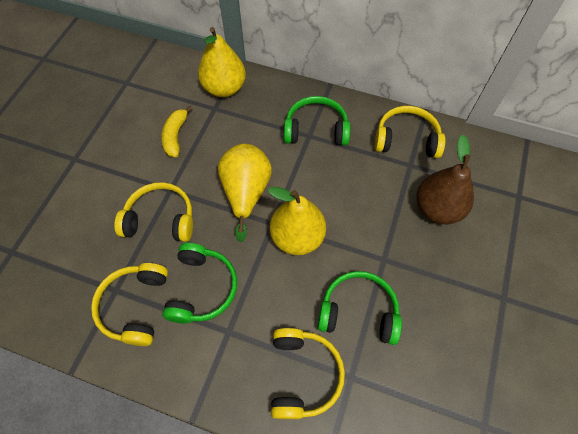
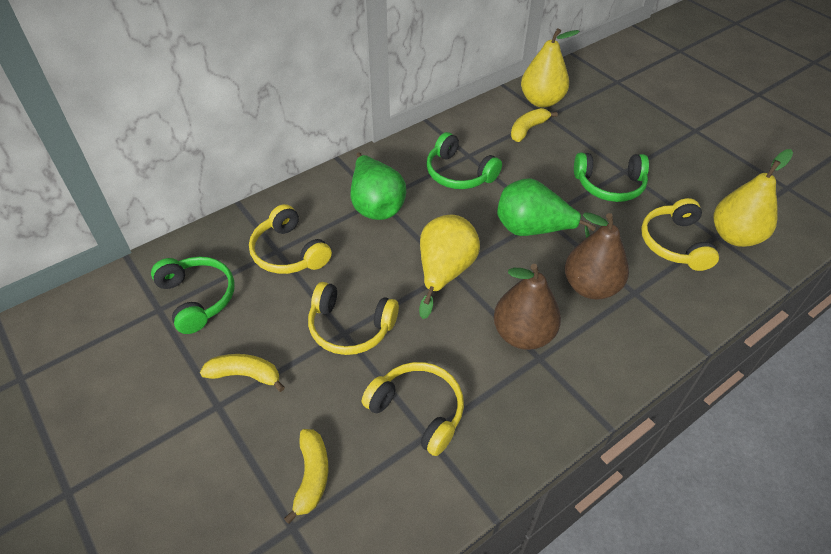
brown pear: [416,135,474,224] = 1 -> [494,264,561,350] [565,212,629,299] = 2
green pear: none = 0 -> [351,152,406,220] [497,178,596,238] = 2
yellow banana: [161,106,193,157] = 1 -> [200,354,285,392] [284,429,328,524] [511,108,558,142] = 3

